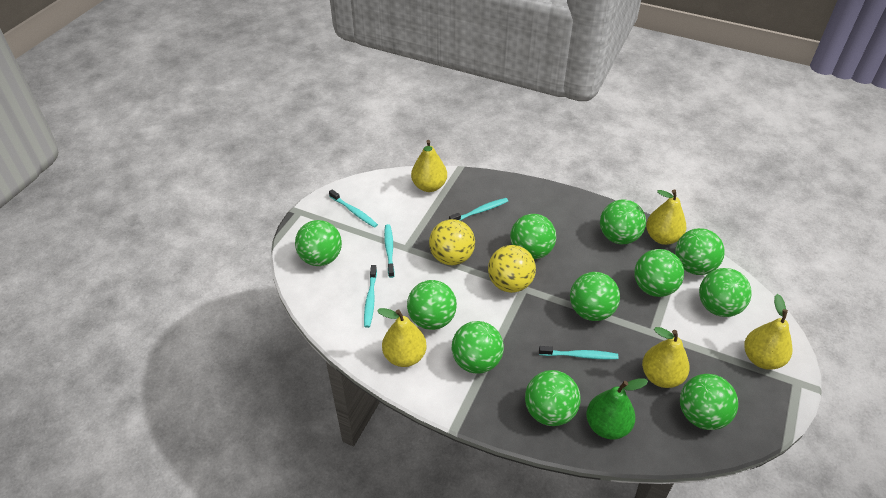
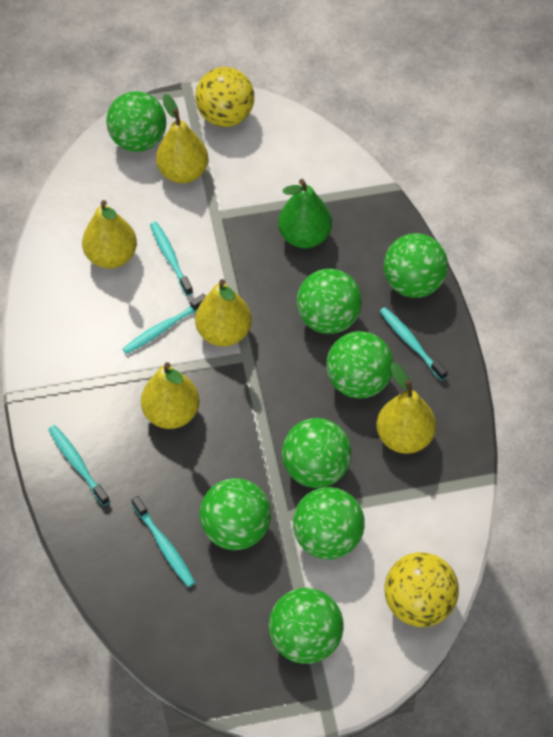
green ball: [295,220,342,266] [407,280,457,330] [452,321,504,374] [510,214,556,259] [525,370,581,426] [570,272,620,321] [600,199,646,244] [635,249,684,297] [675,228,725,275] [680,374,738,430] [699,268,752,317] = 11 -> [106,91,166,152] [200,478,271,550] [269,588,344,664] [282,418,352,488] [293,487,365,560] [297,269,362,334] [326,331,394,398] [383,233,448,298] = 8

